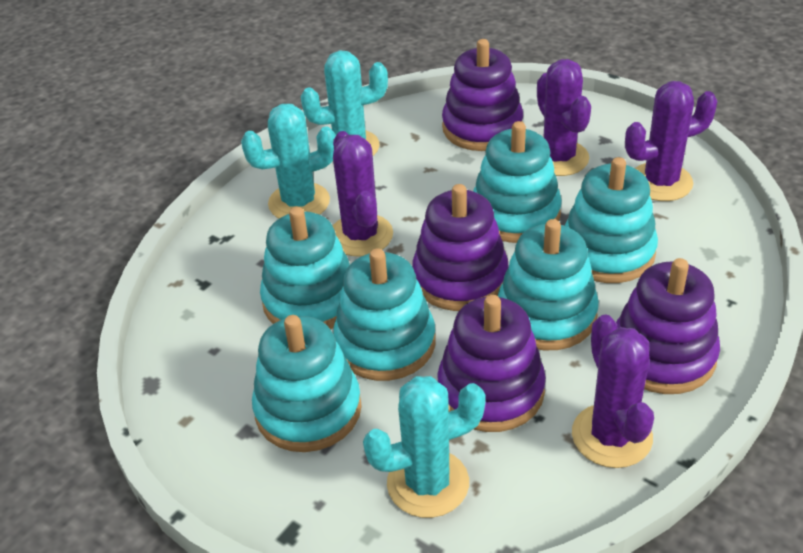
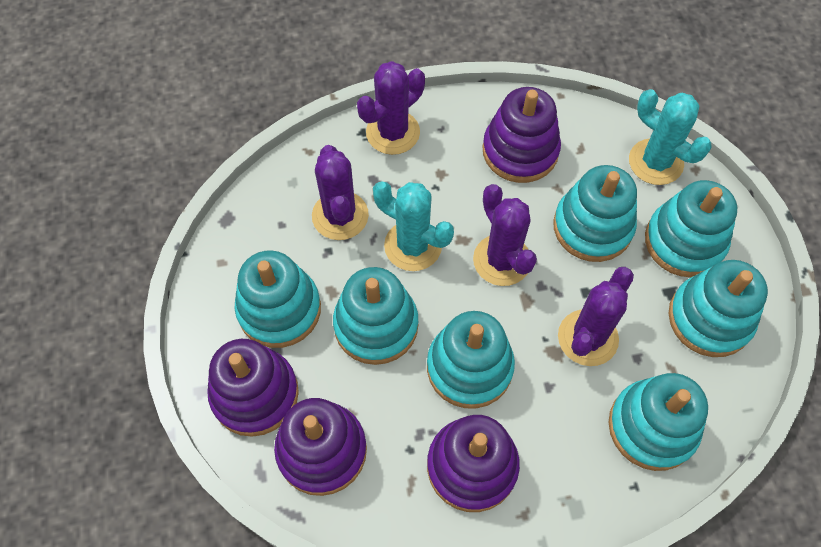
turquoise cactus: [241,104,336,218] [301,50,388,156] [363,376,486,518] = 3 -> [373,181,454,271] [629,89,712,185] = 2
turquoise stacking toy: [252,315,362,452] [260,207,350,329] [333,248,436,381] [473,121,562,243] [498,219,599,350] [564,157,658,283] = 6 -> [234,250,321,348] [333,267,418,365] [427,311,515,408] [553,165,637,262] [608,373,708,471] [645,180,737,277] [668,260,768,357] = 7

